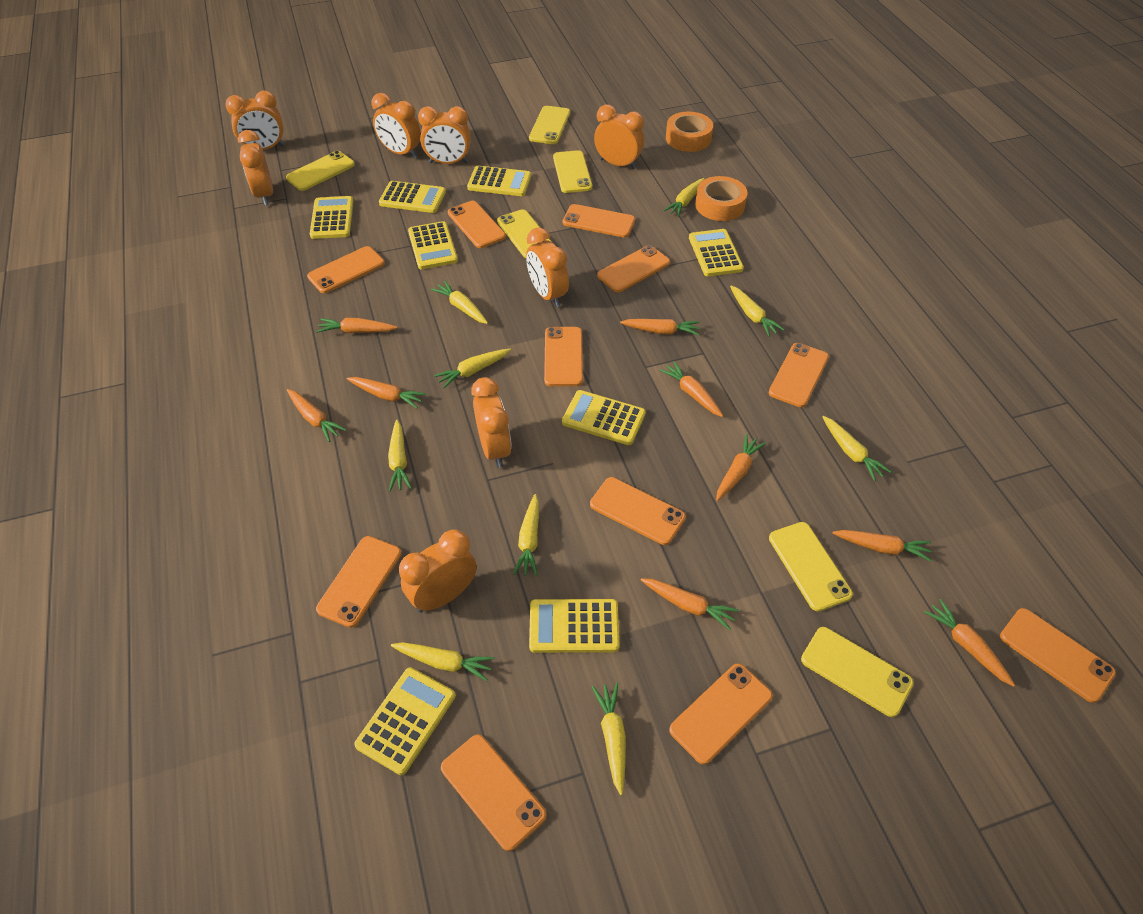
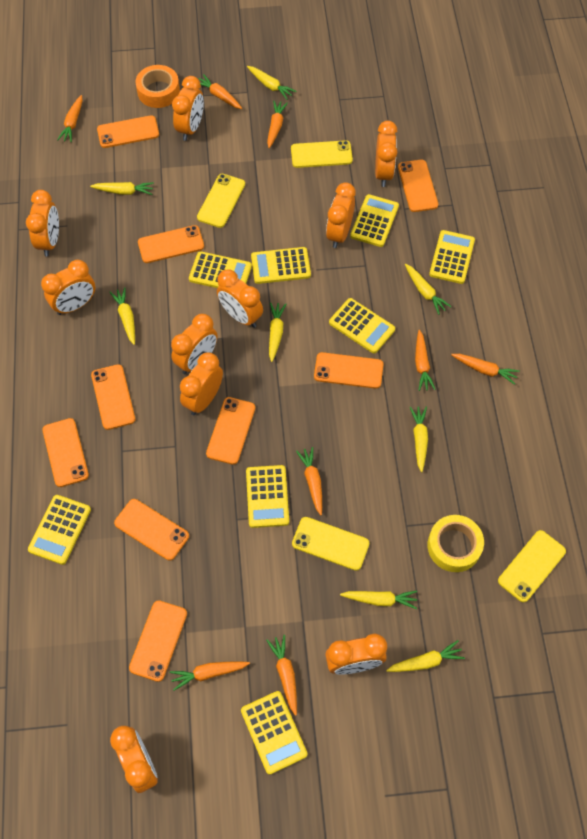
orange carrot: [287,389,346,442] [316,318,398,333] [347,377,426,409] [620,319,700,335] [641,578,739,630] [659,361,723,417] [716,434,766,501] [832,530,932,562] [924,599,1015,687] = 9 -> [57,95,83,142] [170,661,250,691] [198,74,242,109] [266,635,297,716] [267,101,288,148] [296,447,322,515] [415,330,436,391] [451,354,520,385] = 8
orange clock: [225,91,284,150] [238,130,273,205] [372,93,421,158] [399,529,477,612] [418,106,471,164] [471,377,512,468] [526,227,569,307] [594,104,644,169] = 8 -> [26,190,59,256] [41,260,95,315] [110,726,158,793] [171,314,218,374] [172,76,204,141] [180,352,223,415] [217,269,263,328] [325,634,387,675] [326,182,355,248] [375,121,397,187] = 10
orange phone: [307,246,385,293] [316,536,401,628] [441,734,546,851] [448,201,506,248] [544,327,583,386] [563,204,635,238] [590,477,686,545] [597,245,670,292] [669,664,772,765] [769,343,829,407] [1000,608,1116,703] = 11 -> [42,418,89,487] [91,364,135,430] [97,115,159,148] [114,499,189,561] [129,600,187,682] [138,225,204,263] [206,397,255,465] [314,352,384,389] [398,160,438,212] = 9
orange tape: [666,112,713,152] [695,176,748,221] = 2 -> [135,65,180,108] = 1
yellow carrot: [388,420,412,492] [391,642,495,681] [431,280,488,324] [434,349,511,389] [513,494,539,576] [592,683,626,795] [663,178,705,217] [730,286,784,337] [823,416,891,481] = 9 -> [90,182,154,195] [109,287,135,345] [247,66,296,100] [269,302,286,362] [340,591,417,609] [386,640,465,672] [405,264,452,315] [410,407,428,472] = 8
yellow phone: [286,151,355,191] [497,209,551,258] [529,106,570,144] [553,150,592,193] [769,522,853,612] [801,627,914,717] = 6 -> [197,174,245,228] [291,140,353,168] [292,517,369,571] [498,530,566,602] = 4
yellow tape: none = 0 -> [427,515,484,572] = 1

